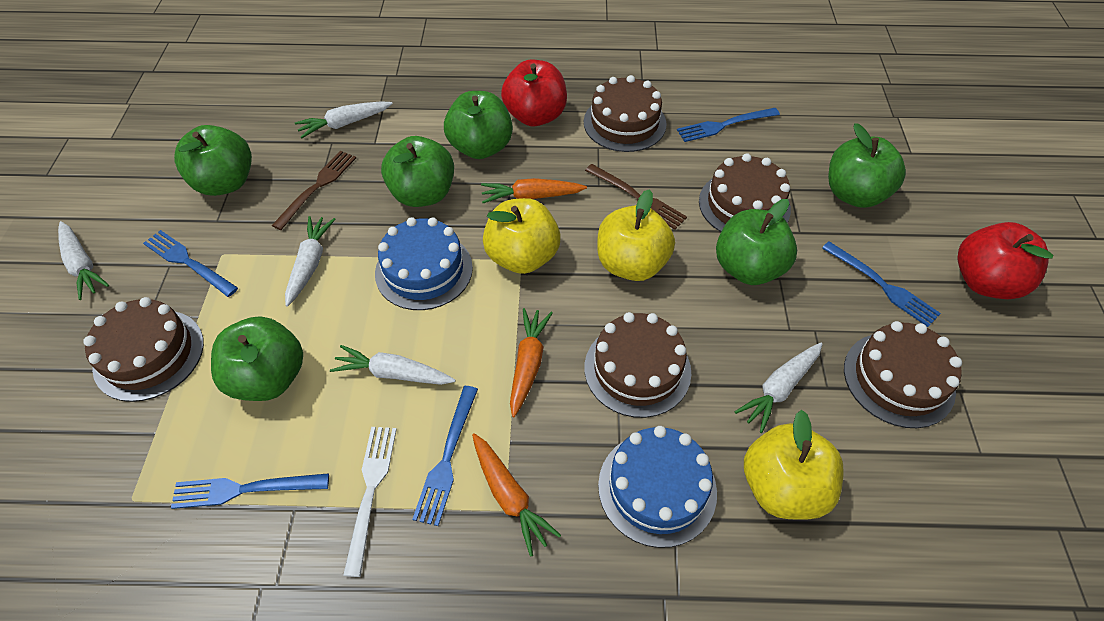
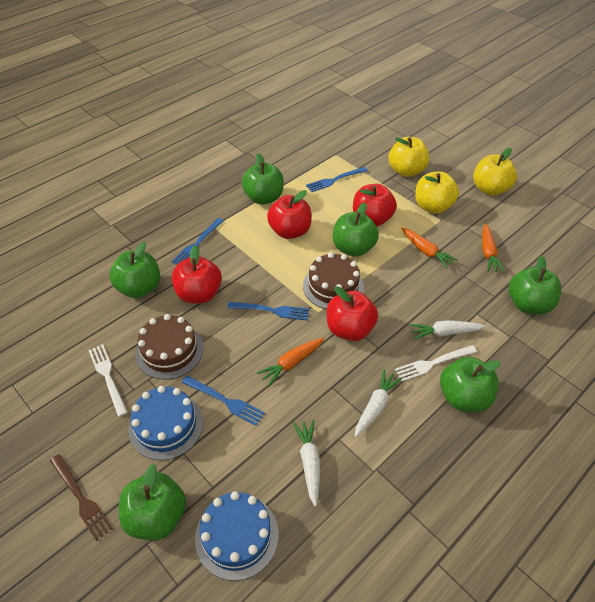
blue fork: [143,230,238,297] [171,473,329,509] [412,386,478,526] [677,108,780,142] [822,241,941,327] = 5 -> [172,218,224,265] [181,376,265,426] [227,302,309,321] [306,167,368,192] = 4
brown cake: [83,297,204,402] [584,75,667,152] [584,312,691,418] [699,154,791,232] [844,321,962,428] = 5 -> [135,314,203,380] [303,253,364,309] = 2
brown fork: [272,151,356,230] [585,164,687,230] = 2 -> [50,454,113,541] = 1
red apple: [501,60,567,126] [958,222,1053,299] = 2 -> [172,245,222,304] [267,190,312,239] [327,286,378,341] [353,184,397,227] = 4
white carrot: [58,221,109,300] [285,216,336,307] [295,101,393,138] [330,345,455,385] [734,343,822,433] = 5 -> [293,420,320,507] [355,369,402,437] [410,320,486,340] = 3
white fork: [343,427,397,577] = 1 -> [88,344,128,417] [395,345,477,382] = 2

